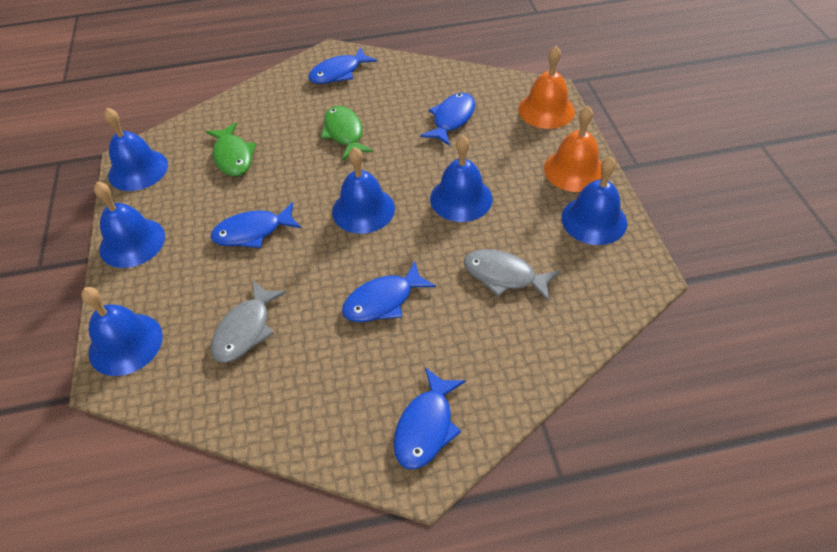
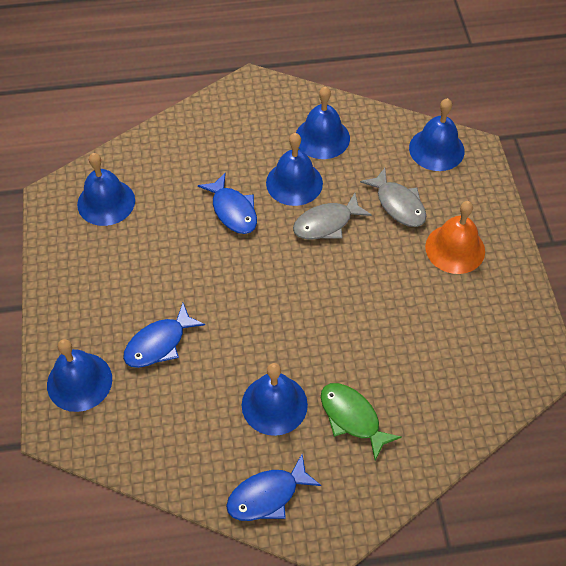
blue fish: [210,202,301,248] [308,47,377,84] [342,261,436,322] [393,367,466,469] [420,93,475,145] = 5 -> [123,303,205,368] [198,173,257,234] [226,454,321,521] = 3
green fish: [206,122,256,176] [321,106,373,160] = 2 -> [321,383,402,461] = 1
orange bell: [518,46,575,129] [544,106,602,192] = 2 -> [425,201,485,274] = 1

